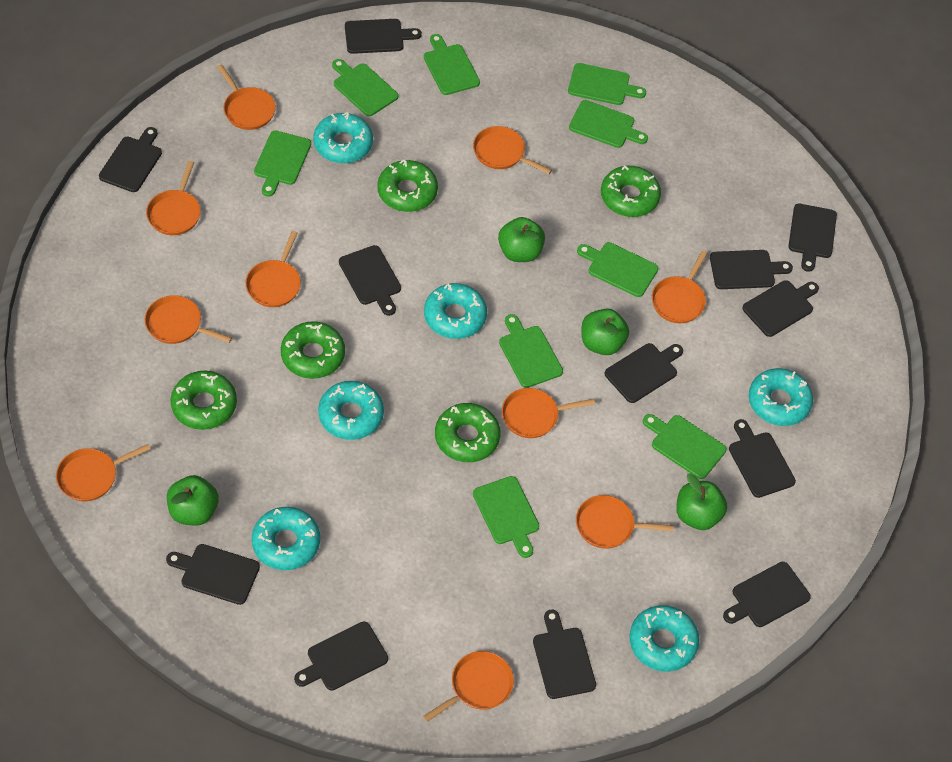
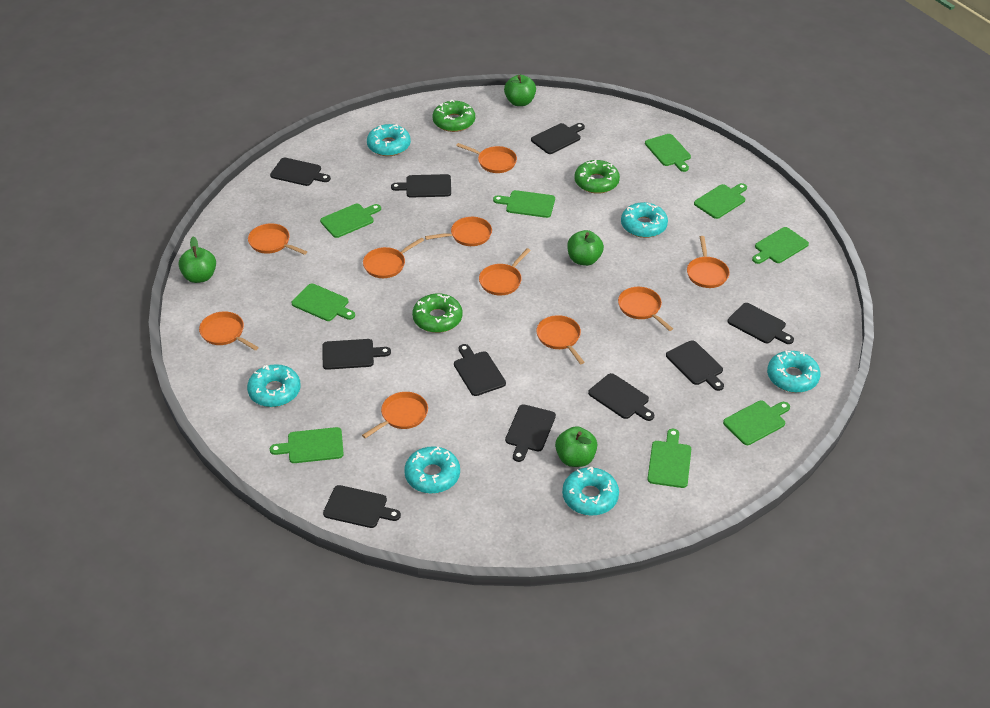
black cutting board: [99,127,162,192] [166,544,260,605] [294,622,388,691] [339,245,401,316] [345,19,422,54] [533,610,596,699] [605,343,683,403] [710,250,793,289] [723,562,811,627] [729,419,796,498] [742,280,819,337] [789,203,837,272] = 12 -> [270,158,331,186] [323,339,391,370] [323,485,401,528] [391,174,451,198] [454,344,506,396] [505,404,556,462] [531,123,585,154] [588,373,654,421] [666,340,724,391] [728,303,794,344] = 10
green donut: [171,371,237,430] [281,321,345,379] [377,160,438,212] [435,403,501,462] [601,166,661,217] = 5 -> [412,293,462,333] [433,100,475,132] [574,160,620,194] = 3

